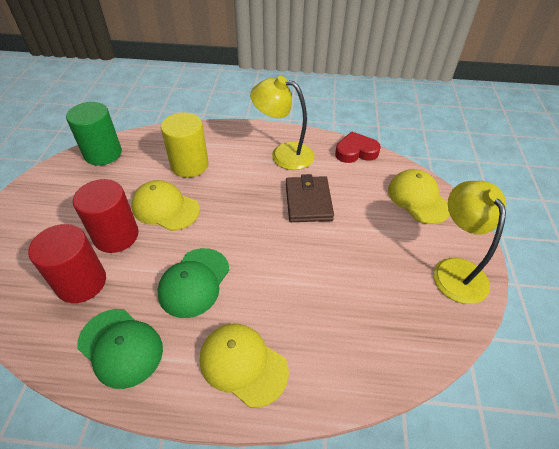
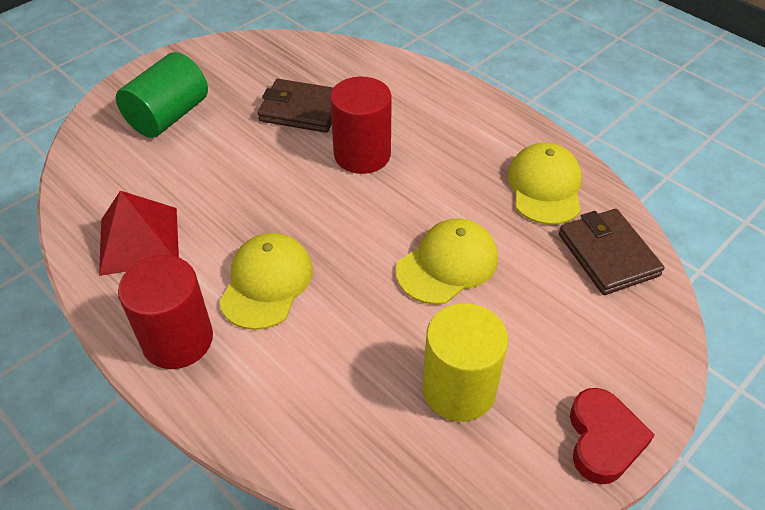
brown wallet: [286,174,334,222] = 1 -> [258,79,333,133] [559,209,664,295] = 2
green cap: [77,309,163,389] [157,248,229,318] = 2 -> none = 0
red pyramid: none = 0 -> [99,191,179,276] = 1
yellow lamp: [250,76,315,170] [433,181,506,304] = 2 -> none = 0

